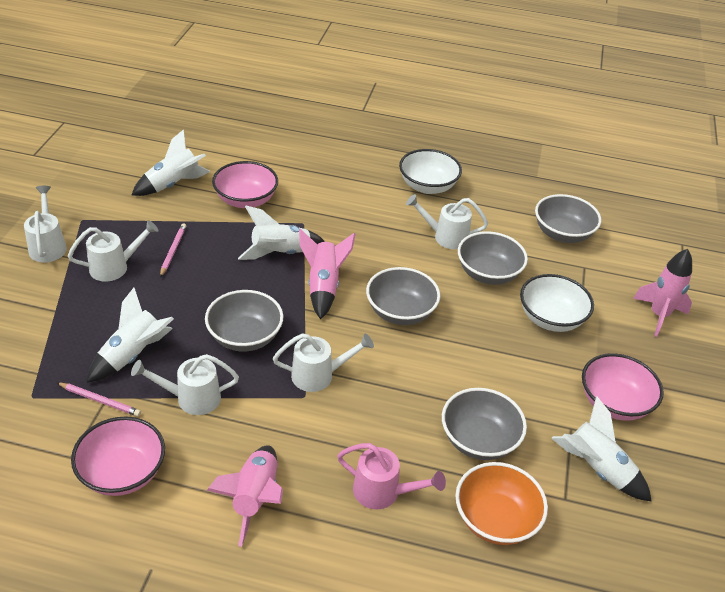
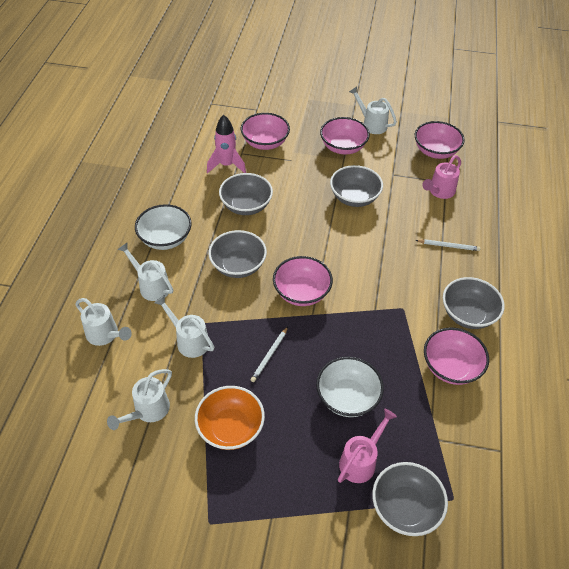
pink bowl: [71,417,165,496] [212,161,278,208] [582,353,664,421] = 3 -> [241,113,290,150] [273,256,333,306] [320,117,370,154] [415,121,465,159] [424,327,489,385] = 5
pink pencil: [57,382,141,417] [160,223,186,277] = 2 -> none = 0
pink rocket: [206,445,283,547] [299,229,356,320] [633,249,692,337] = 3 -> [207,115,246,173] = 1
pink watering can: [337,443,446,509] = 1 -> [338,409,397,483] [422,155,461,199] = 2
white pencil: none = 0 -> [250,327,288,382] [415,239,481,251] = 2
white rocket: [86,288,174,383] [132,129,210,196] [238,206,325,260] [551,396,652,502] = 4 -> none = 0

